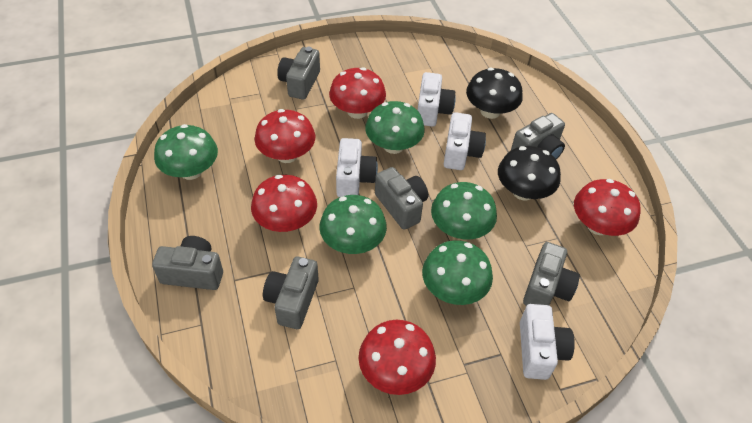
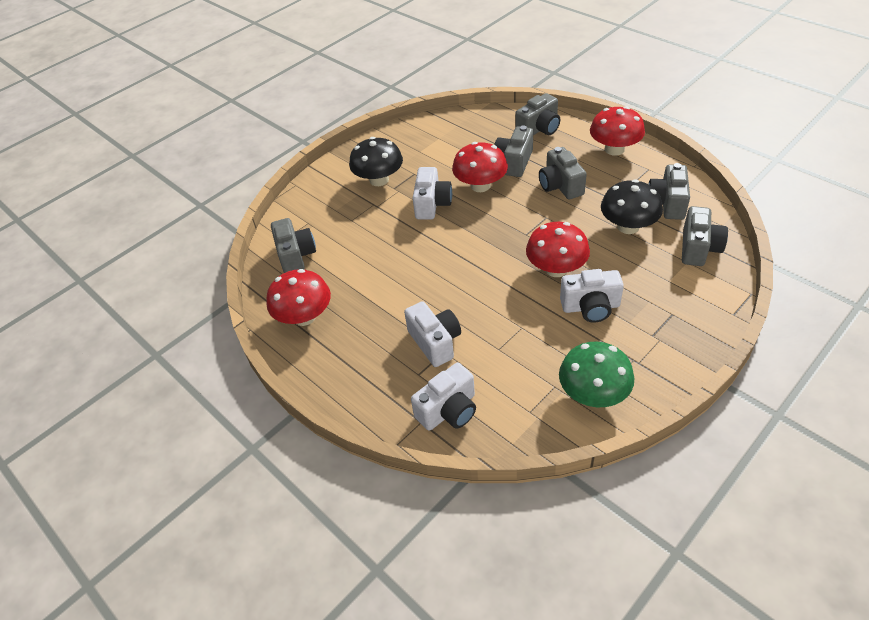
green mushroom: [154,124,218,180] [319,195,387,254] [365,101,425,154] [422,240,493,305] [431,182,497,239] = 5 -> [559,342,634,407] = 1
red mushroom: [251,175,317,232] [255,109,315,163] [329,67,386,119] [359,320,436,395] [574,179,641,236] = 5 -> [266,269,331,326] [452,142,508,192] [526,222,590,277] [590,106,645,156] = 4

